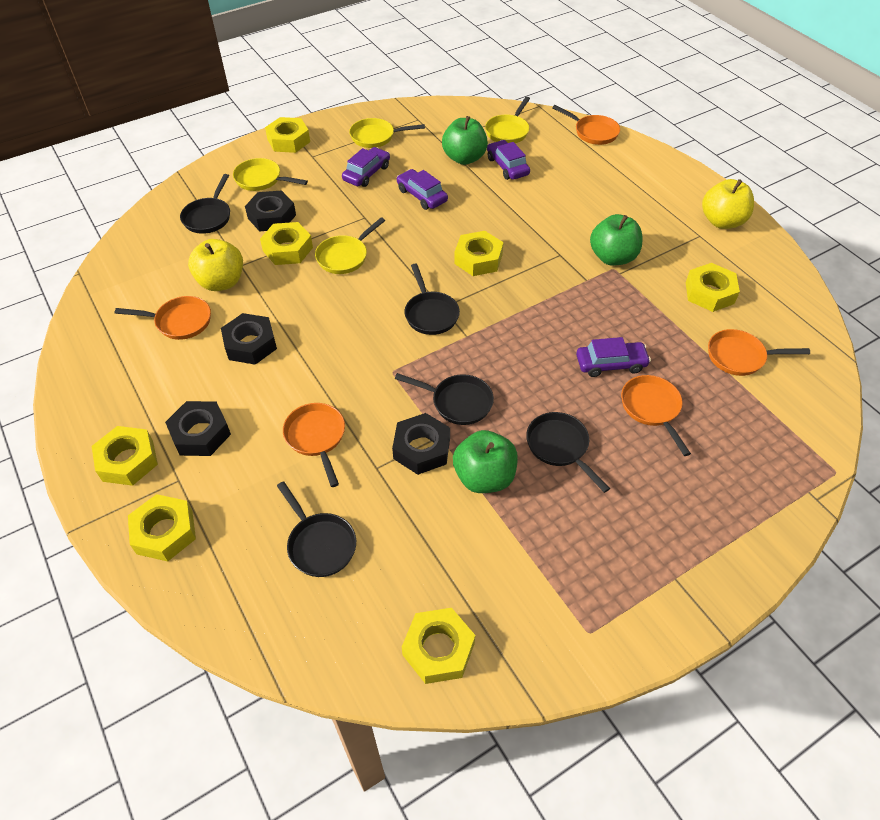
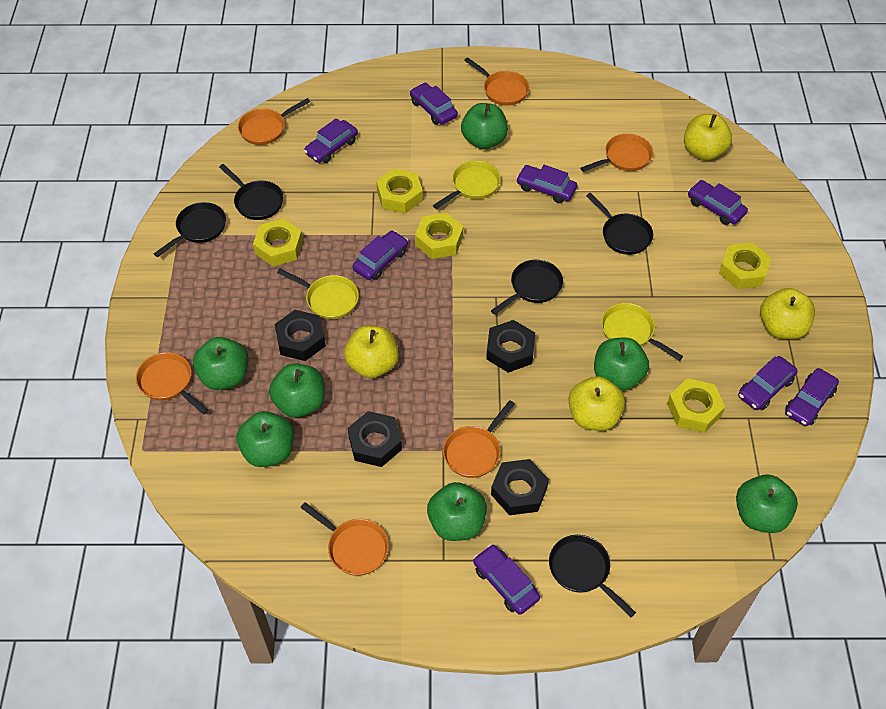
green apple: [442,116,488,165] [453,430,518,493] [590,214,642,266] = 3 -> [193,337,248,390] [237,411,294,467] [269,363,325,417] [427,482,487,541] [461,103,508,149] [594,337,649,390] [736,475,798,533] = 7
orange pan: [115,296,211,340] [283,403,345,487] [552,105,620,145] [621,375,691,456] [708,329,810,376] = 5 -> [136,352,208,414] [238,98,310,145] [300,502,389,576] [443,400,515,478] [464,57,529,106] [580,134,653,172] = 6
purple car: [342,147,390,187] [397,169,448,210] [487,140,530,180] [576,337,651,377] = 4 -> [304,118,358,163] [352,230,408,280] [410,83,458,125] [473,544,540,615] [516,165,577,203] [688,180,748,225] [738,356,798,410] [785,368,839,426] = 8
yellow apple: [188,239,243,291] [702,179,754,229] = 2 -> [344,326,399,378] [568,376,625,431] [684,114,732,160] [760,288,815,339] = 4
yellow nut: [92,426,158,486] [128,494,196,561] [260,222,313,265] [265,117,310,153] [402,608,475,684] [454,231,504,276] [686,263,740,312] = 7 -> [253,219,303,266] [376,169,423,213] [415,213,463,259] [667,378,725,433] [719,242,771,289] = 5
yellow pan: [233,158,308,191] [315,217,385,274] [349,118,425,148] [485,97,530,143] = 4 -> [277,268,359,319] [433,161,501,209] [601,303,683,361] = 3

